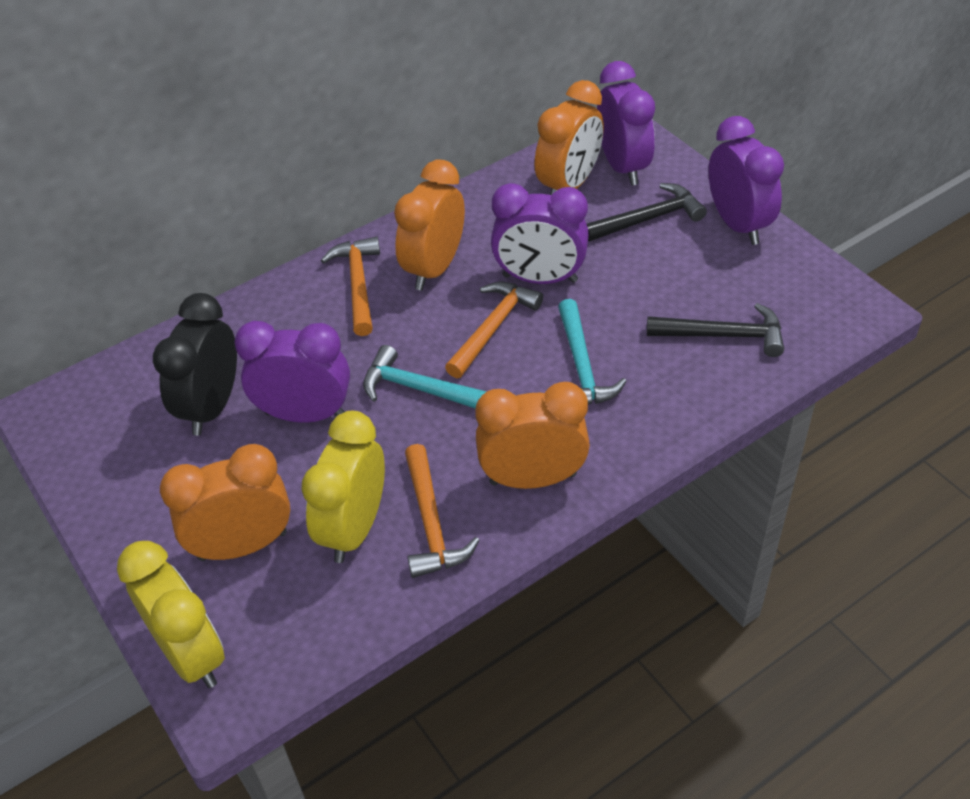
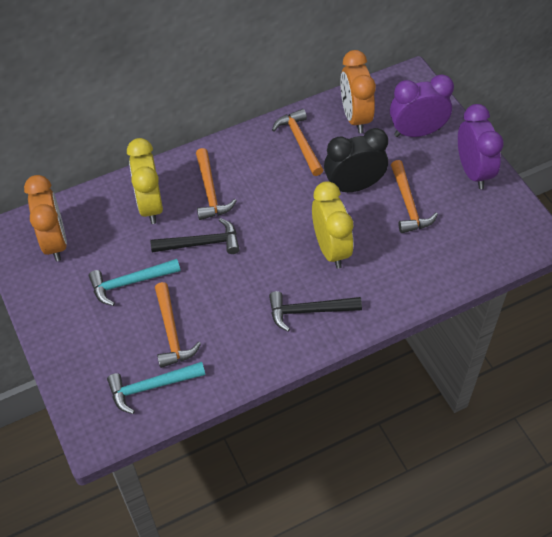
orange clock: [160,444,291,561] [394,159,465,290] [475,382,590,489] [535,80,604,195] = 4 -> [24,175,67,261] [340,50,376,133] = 2
orange hammer: [321,237,380,336] [405,444,480,578] [445,282,543,378] = 3 -> [155,282,201,368] [196,148,237,220] [272,109,324,176] [391,160,438,233] = 4
purple clock: [234,321,350,423] [491,183,589,284] [597,61,655,186] [708,116,784,245] = 4 -> [390,74,454,137] [458,104,504,189] = 2

